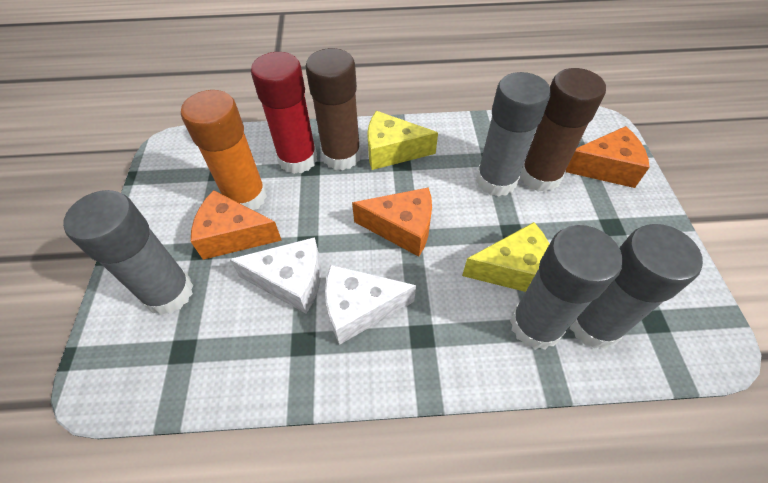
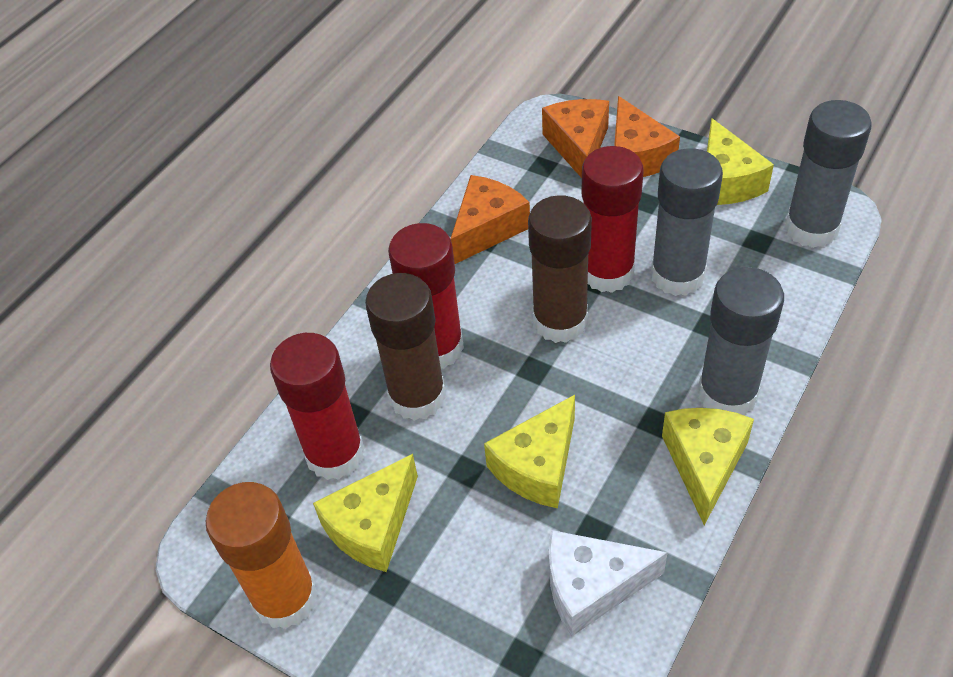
grey glue stick: [63,190,194,315] [476,72,551,197] [510,225,622,350] [570,224,703,349] = 4 -> [651,148,723,296] [698,267,784,415] [785,100,872,248] = 3
red glue stick: [251,52,317,174] = 1 -> [270,333,365,480] [388,223,464,369] [582,146,644,293] = 3
white cheese: [230,237,321,314] [325,264,416,345] = 2 -> [549,530,668,637] = 1
yellow cheese: [367,111,438,170] [462,222,550,292] = 2 -> [313,454,418,572] [484,395,575,508] [662,408,754,525] [707,118,774,205] = 4

